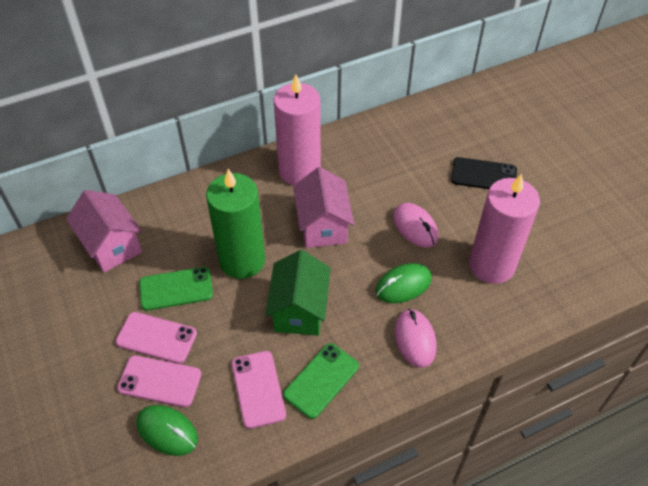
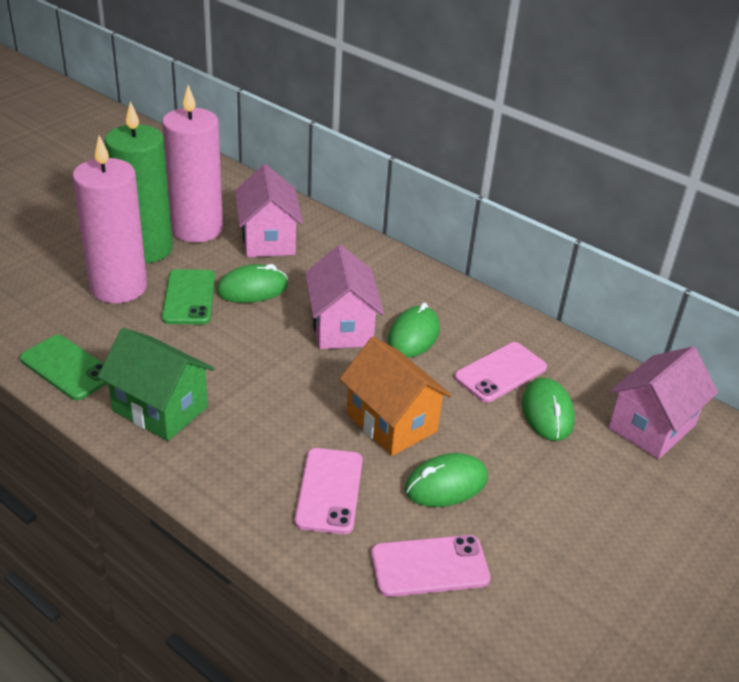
black phone: [451,157,517,189] = 1 -> none = 0
green mouse: [136,405,198,456] [376,263,432,303] = 2 -> [217,264,288,303] [388,303,440,357] [404,453,488,507] [522,378,575,441] = 4
orange house: none = 0 -> [340,337,452,456] = 1
pink house: [66,190,142,272] [293,167,354,248] = 2 -> [235,164,303,257] [305,245,384,349] [608,346,718,459] = 3
pink mouse: [393,203,438,247] [395,309,437,368] = 2 -> none = 0

